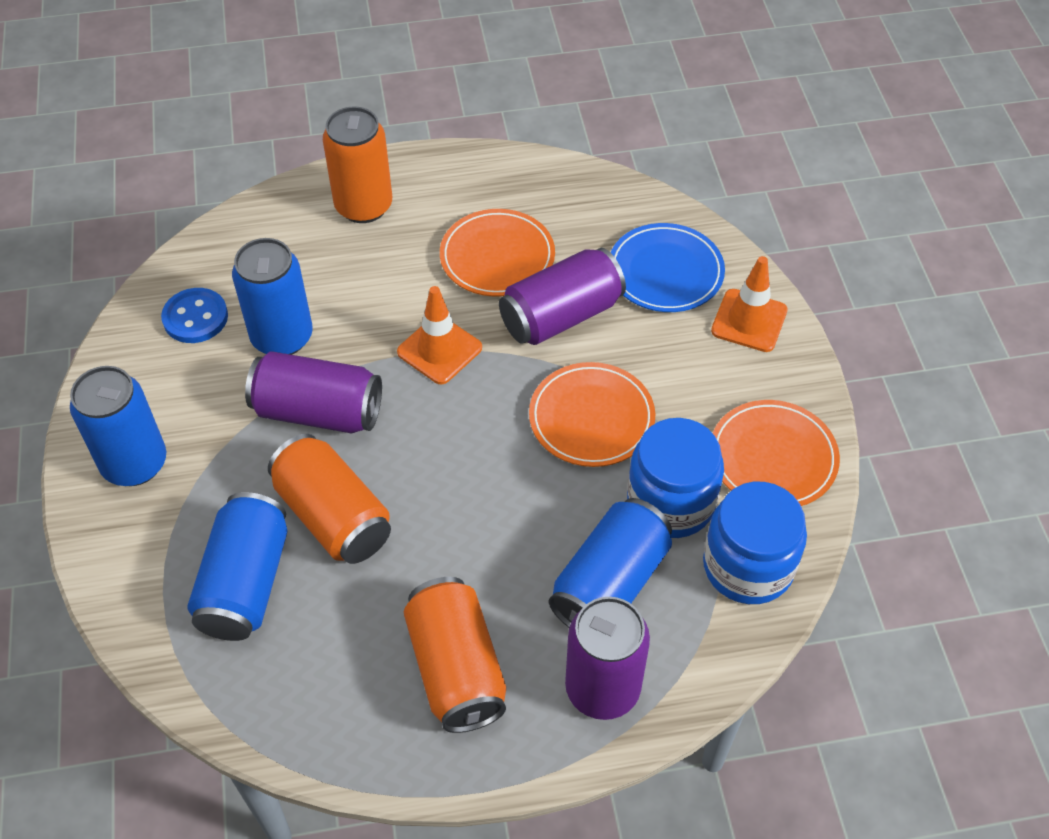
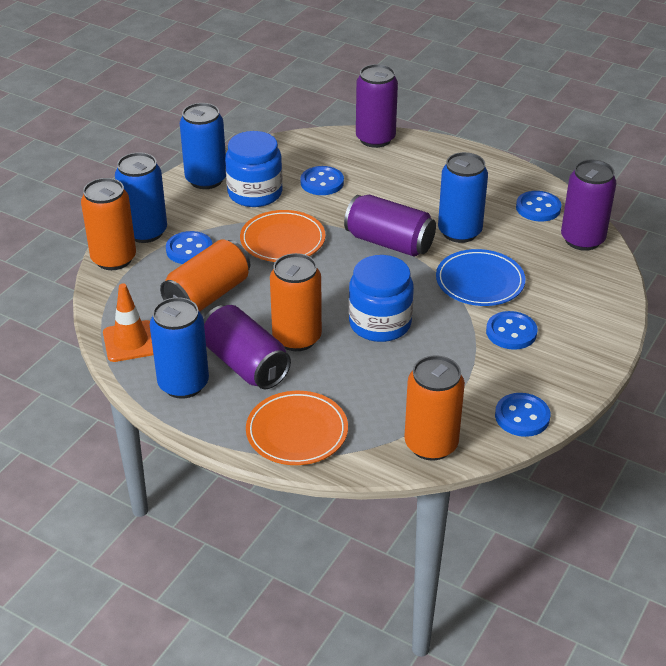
blue button: [161,288,228,343] = 1 -> [166,231,212,264] [300,166,344,195] [486,311,538,350] [495,393,550,437] [516,191,561,222] = 5
orange can: [268,434,391,564] [323,107,392,223] [404,577,506,733] = 3 -> [81,178,136,270] [160,240,250,312] [270,253,322,351] [404,355,465,461] = 4
orange plate: [440,209,555,297] [529,362,655,467] [713,400,840,506] = 3 -> [240,210,326,262] [246,391,348,465] = 2
orange traffic cone: [397,286,482,384] [711,256,788,352] = 2 -> [103,284,153,362] = 1
purple can: [245,351,382,433] [499,248,626,345] [565,597,650,720] = 3 -> [204,305,291,389] [344,194,436,257] [356,64,398,148] [561,159,616,251] = 4

